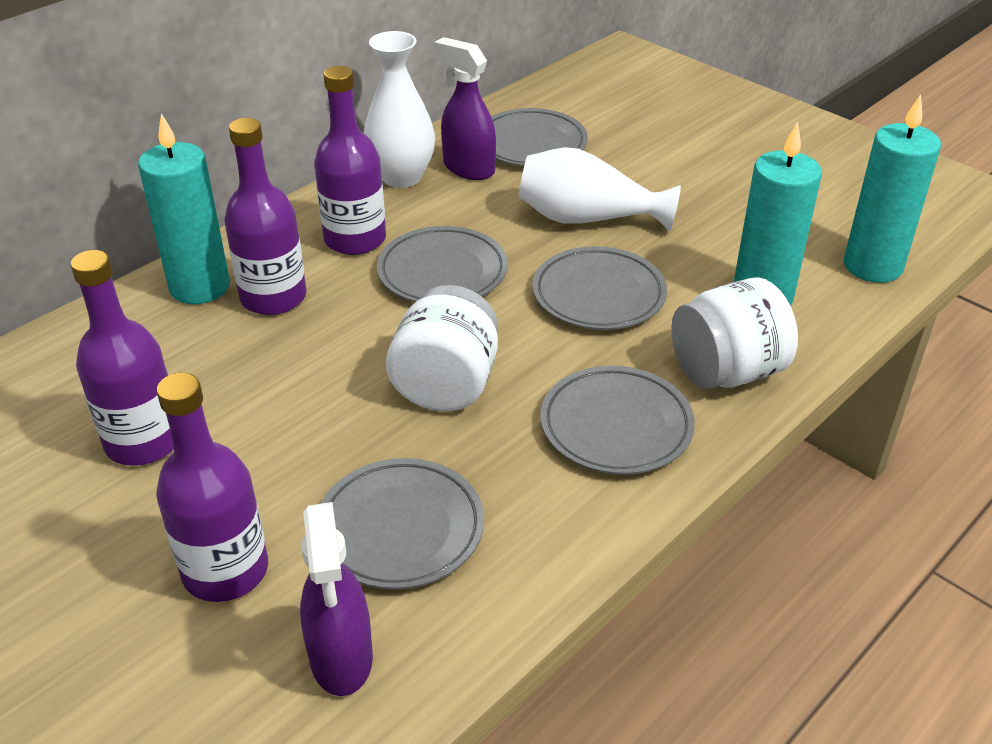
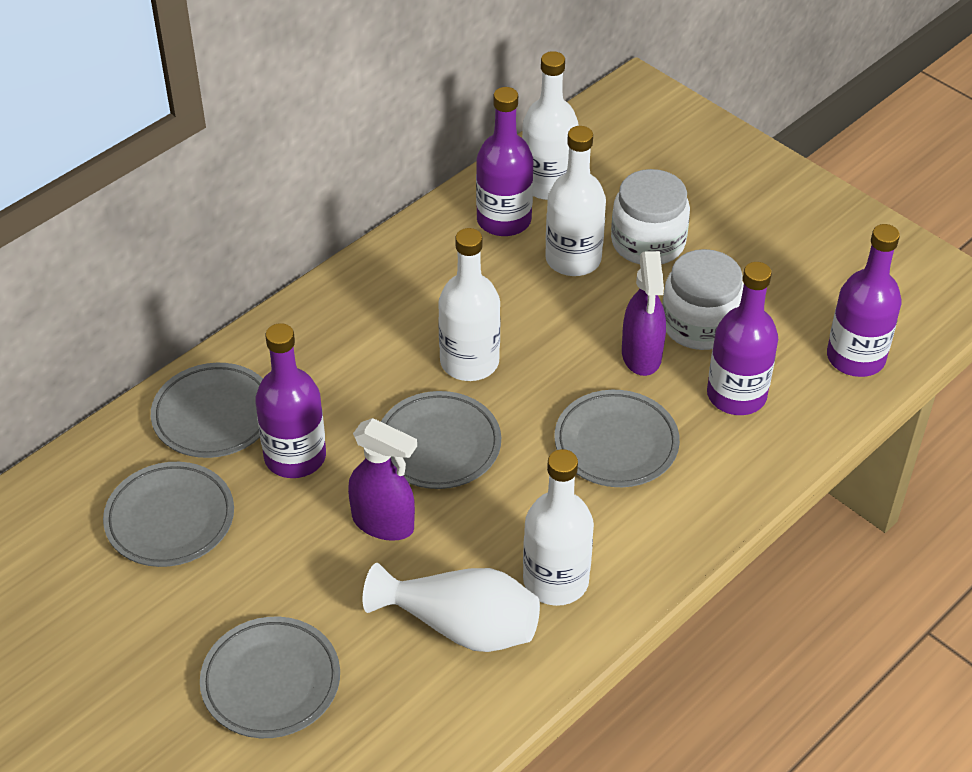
turquoise candle: [138,114,230,304] [734,122,822,305] [844,94,941,283] = 3 -> none = 0
white bottle: none = 0 -> [438,228,500,381] [522,51,578,200] [523,449,594,606] [545,126,606,276] = 4
white vase: [364,31,435,188] [519,147,681,231] = 2 -> [363,563,540,652] = 1

